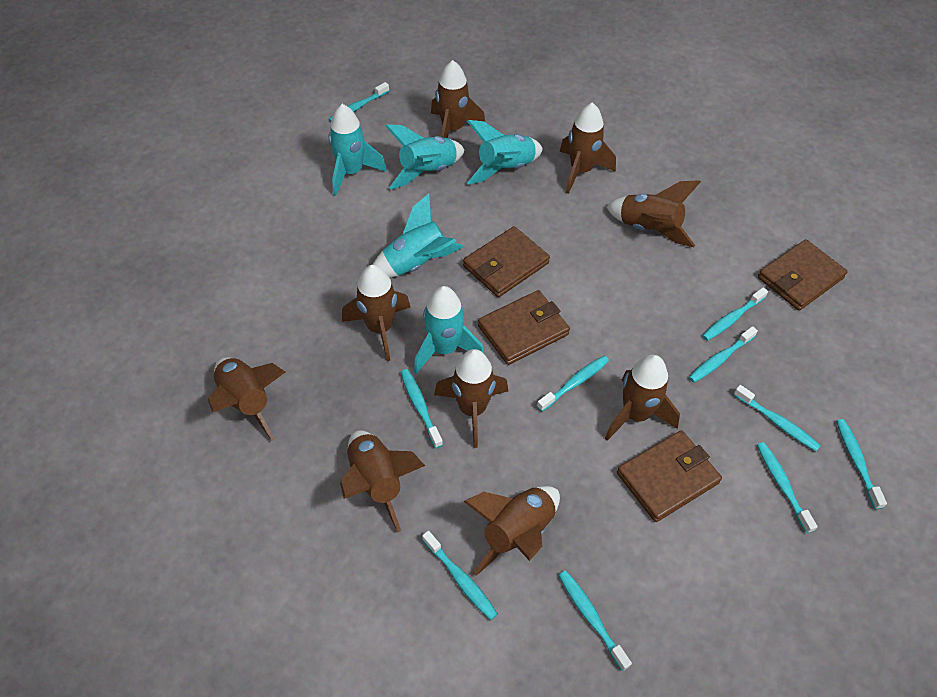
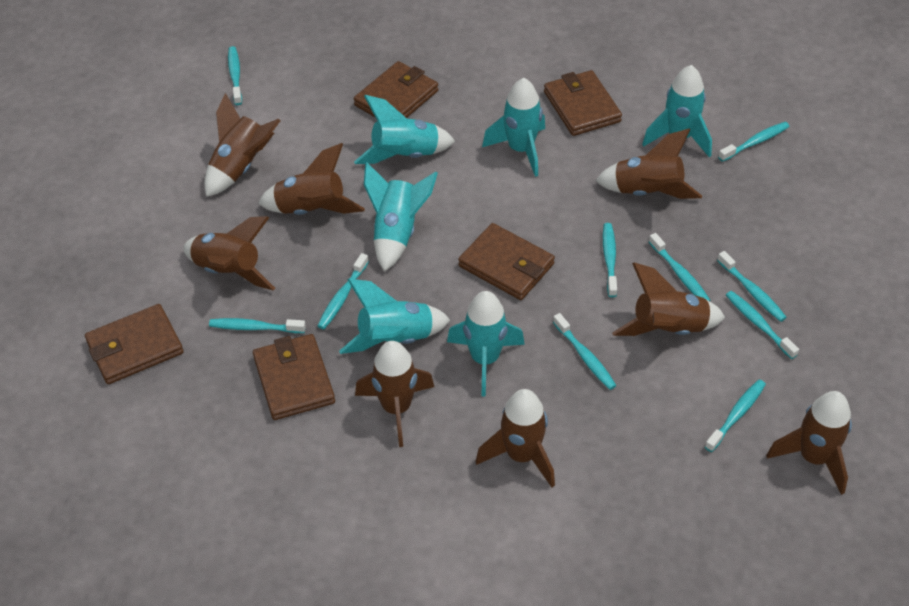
brown rocket: [208,357,285,441] [340,430,425,533] [342,265,411,361] [431,60,485,138] [434,349,508,448] [463,486,560,576] [560,102,616,194] [605,355,680,441] [607,180,701,247] = 9 -> [183,216,275,290] [204,93,281,197] [258,143,365,215] [355,341,434,447] [475,389,555,487] [595,128,702,199] [612,263,725,336] [766,391,852,495] = 8
brown wallet: [463,226,550,297] [478,290,570,365] [617,430,722,522] [758,239,848,311] = 4 -> [85,304,184,384] [253,334,335,420] [354,61,439,118] [458,223,555,300] [544,70,622,136] = 5
turquoise rocket: [328,104,387,196] [373,193,463,278] [385,124,465,189] [414,286,484,374] [467,120,543,185] = 5 -> [339,279,450,354] [354,95,455,164] [364,162,438,272] [447,291,525,396] [482,78,545,177] [642,65,712,157] = 6

